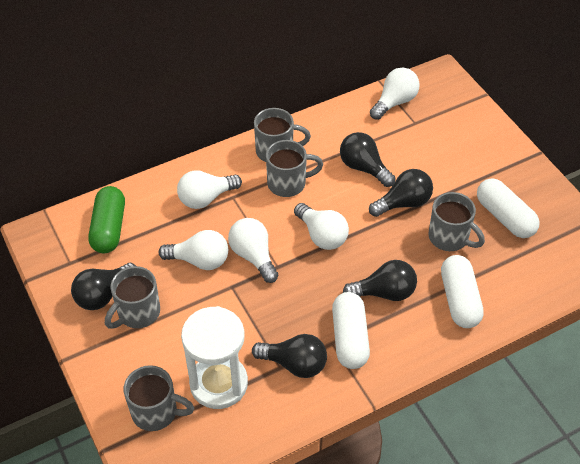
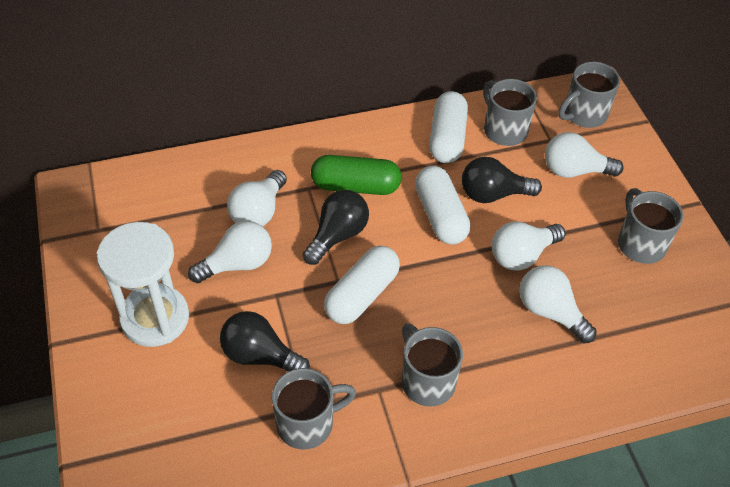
black light bulb: [71,263,136,310] [252,334,327,378] [340,132,396,187] [343,260,417,301] [369,169,433,217] = 5 -> [220,311,310,372] [303,190,369,265] [462,157,542,203] = 3

